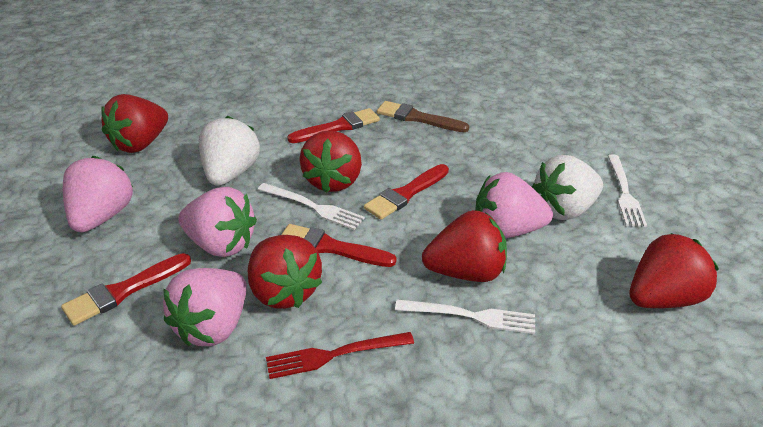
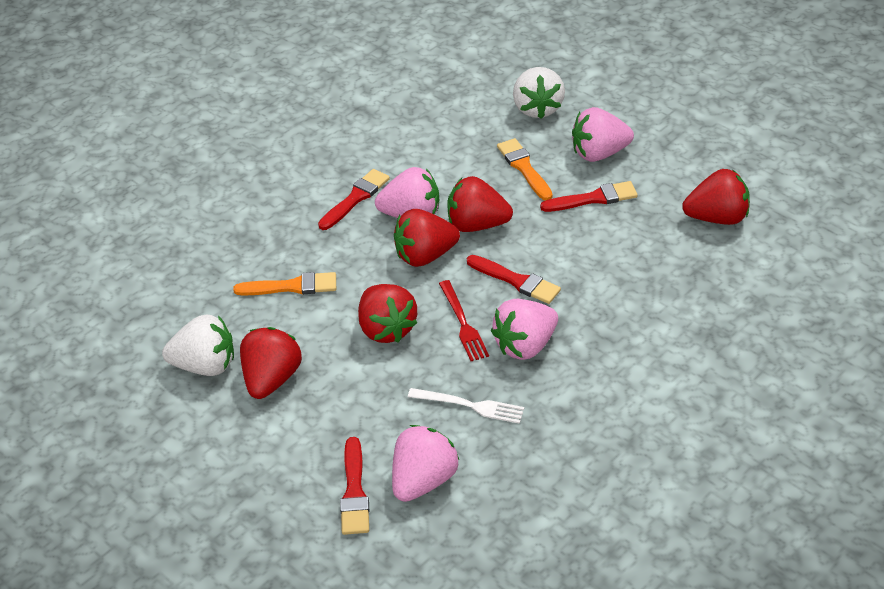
brown brush: [377,101,470,132] = 1 -> none = 0
orange brush: none = 0 -> [233,272,336,295] [497,138,553,200] = 2
white fork: [258,183,365,230] [395,299,535,334] [608,154,647,227] = 3 -> [408,388,524,424] = 1

